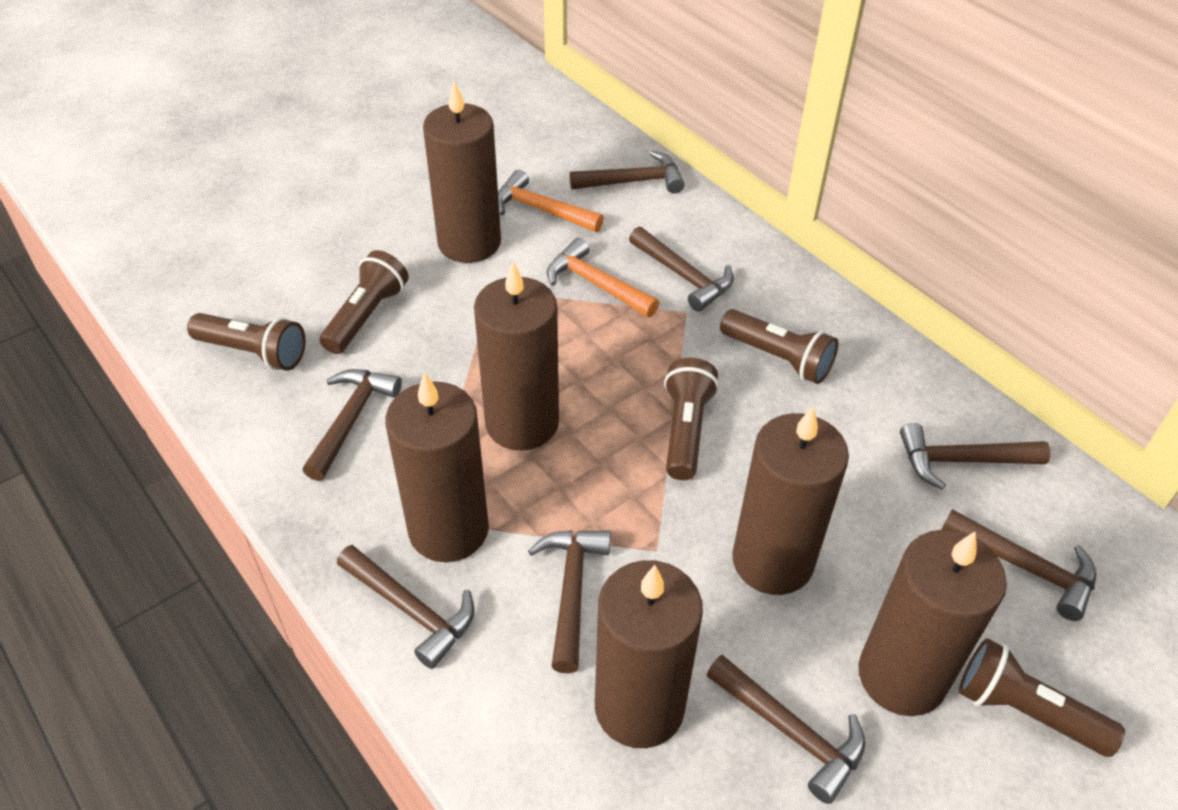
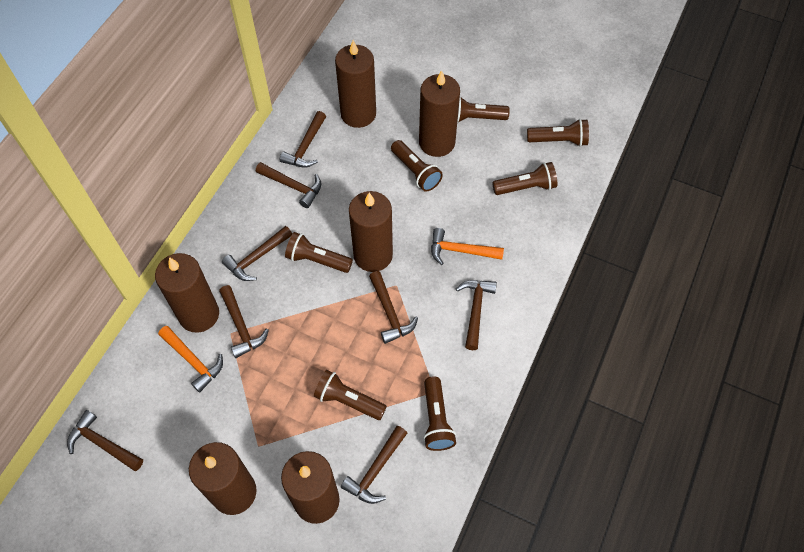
brown flashlight: [187,313,306,370] [319,250,409,354] [664,358,719,480] [720,309,838,384] [959,638,1125,757] = 5 -> [285,232,353,273] [314,370,387,420] [391,140,443,192] [423,376,456,451] [457,97,510,123] [492,162,557,195] [527,119,589,147] = 7

